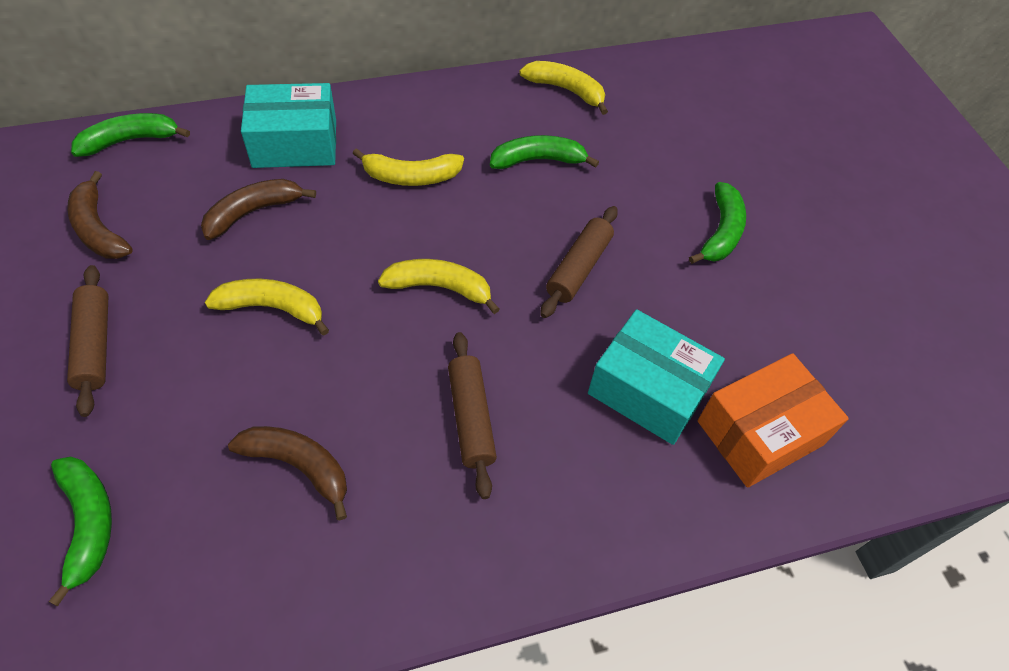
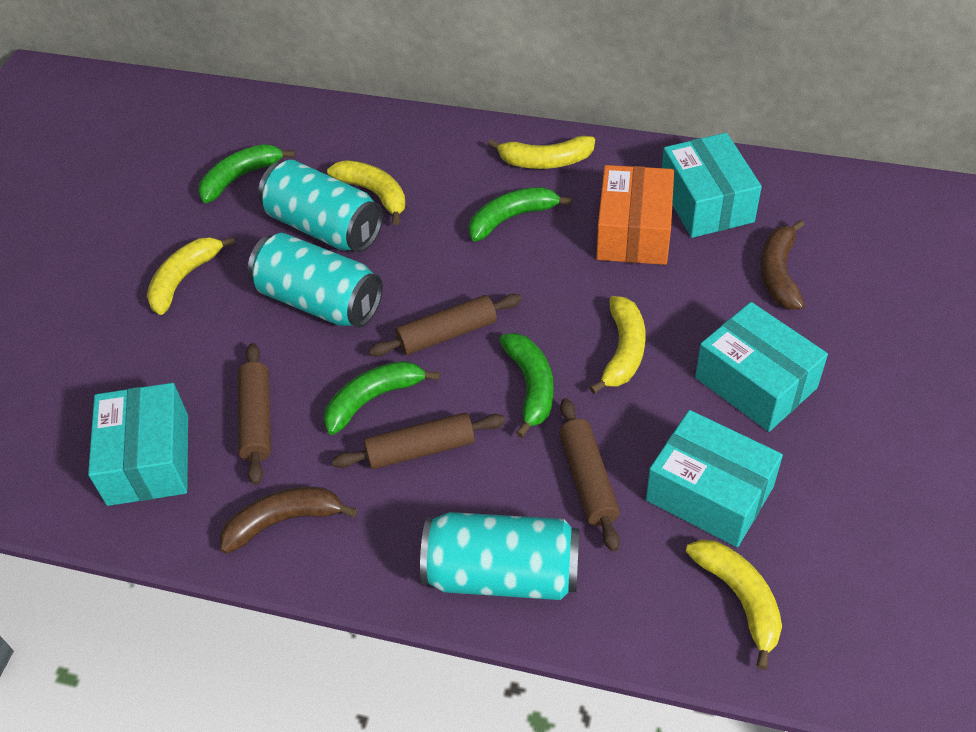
brown banana: [67,171,133,259] [201,179,316,240] [228,426,347,521] = 3 -> [220,487,357,554] [760,220,805,310] = 2
brown rolling pin: [67,265,108,417] [448,332,497,499] [540,206,618,318] = 3 -> [238,343,271,485] [332,413,505,469] [369,294,522,357] [559,398,620,552] = 4
turquoise box: [241,83,336,168] [588,309,725,445] = 2 -> [88,383,188,506] [646,410,783,547] [662,133,762,238] [695,302,828,432] = 4
turquoise can: none = 0 -> [248,233,383,328] [258,160,383,252] [420,512,580,600] = 3
yellow banana: [205,279,329,336] [353,148,464,186] [378,259,500,314] [519,61,608,115] = 4 -> [147,237,235,315] [327,160,406,225] [488,136,595,169] [589,296,646,394] [686,539,782,670] = 5

